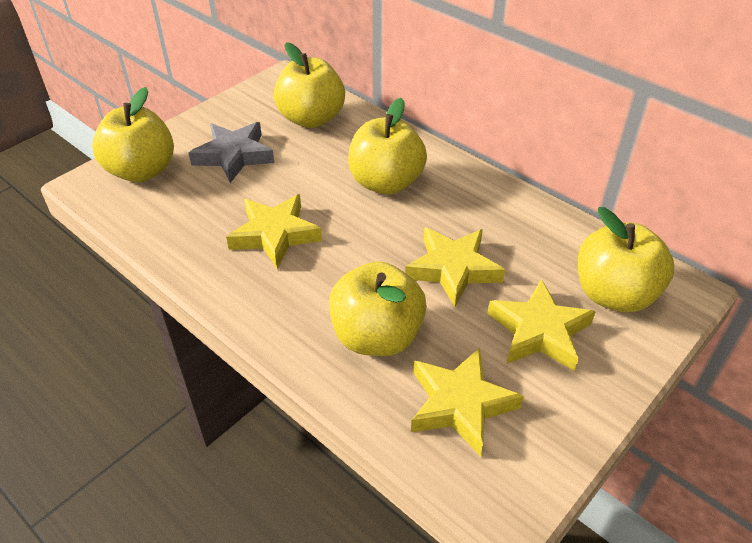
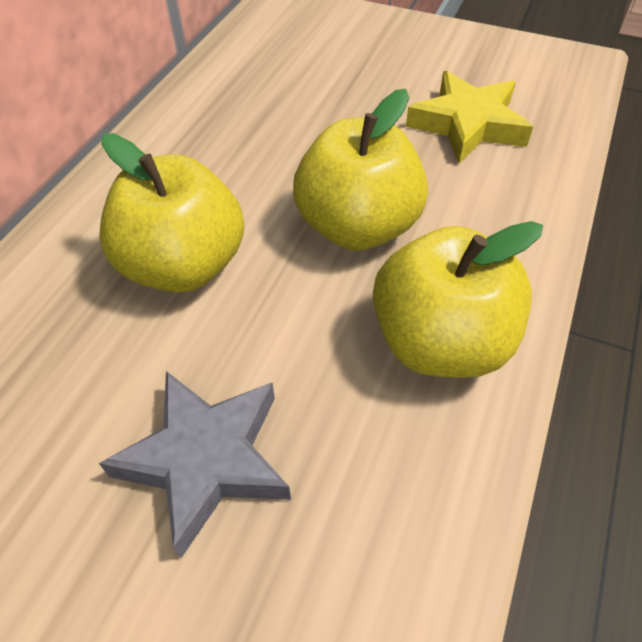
yellow apple: [92,87,174,182] [274,42,345,128] [329,261,427,356] [348,98,427,195] [578,207,674,312] = 5 -> [99,133,244,293] [293,89,428,251] [373,221,543,378] = 3
yellow star: [226,194,322,269] [405,227,505,307] [411,348,524,457] [487,279,596,371] = 4 -> [406,71,533,164] = 1

